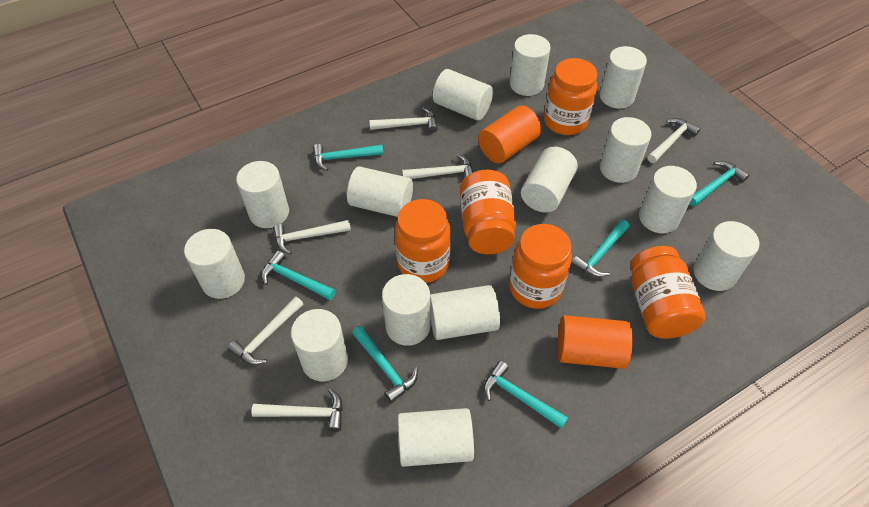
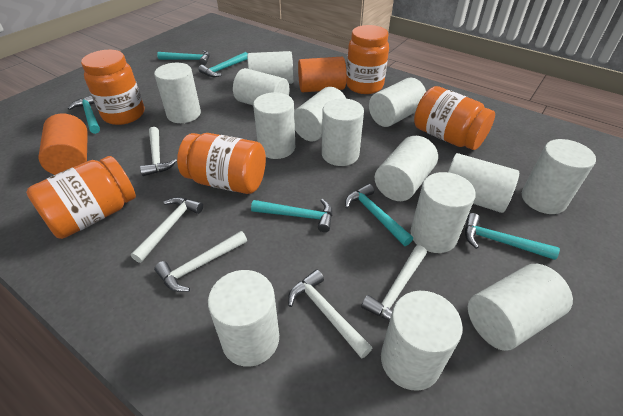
white hammer: [228,297,303,365] [252,389,343,432] [273,220,351,254] [369,107,438,133] [402,154,473,179] [647,118,700,163] = 6 -> [131,197,203,263] [140,127,177,176] [154,231,247,292] [288,270,372,359] [361,245,427,321] = 5

